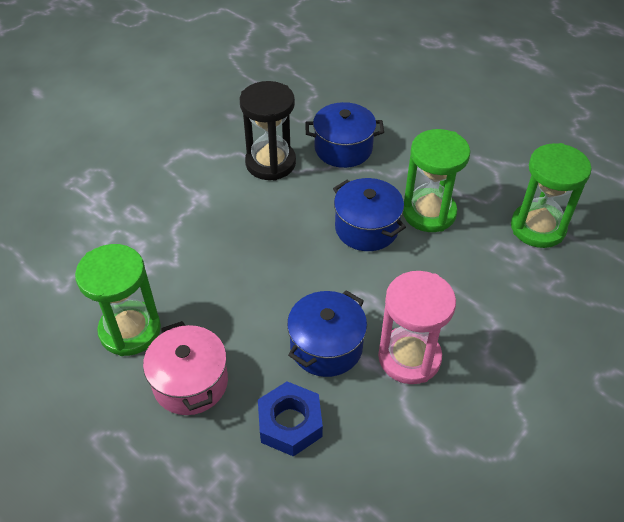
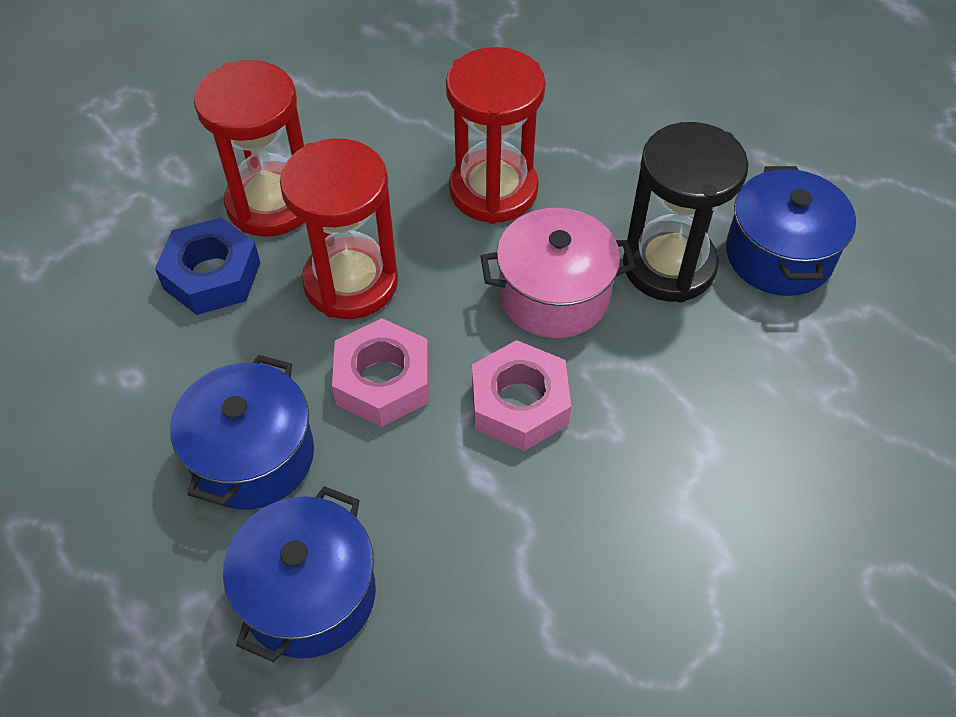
green hourglass: [75,244,161,356] [403,129,470,232] [511,143,592,248] = 3 -> none = 0
pink hourglass: [378,271,456,384] = 1 -> none = 0
pink nut: none = 0 -> [332,318,429,427] [472,340,571,451] = 2
red hourglass: none = 0 -> [194,60,305,237] [280,138,398,319] [446,47,546,224] = 3

